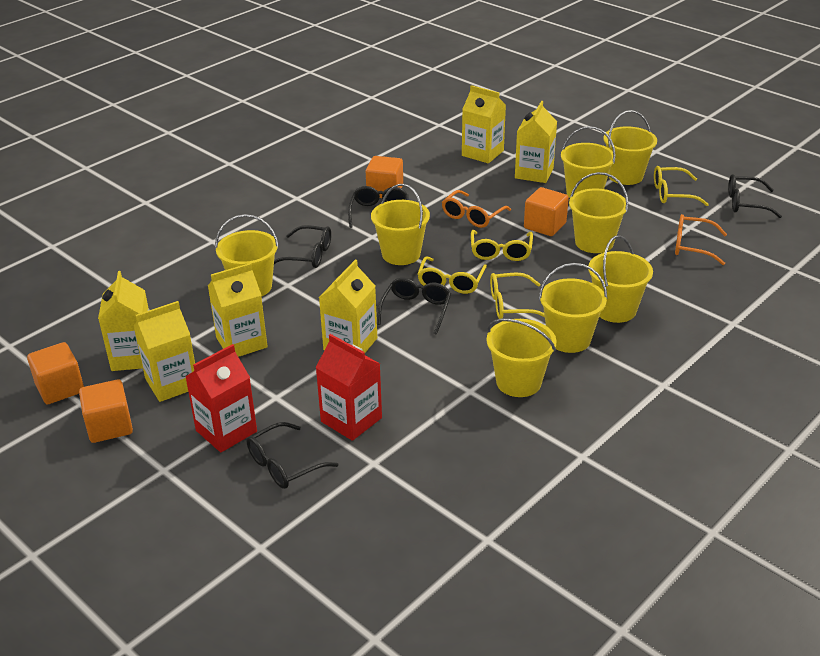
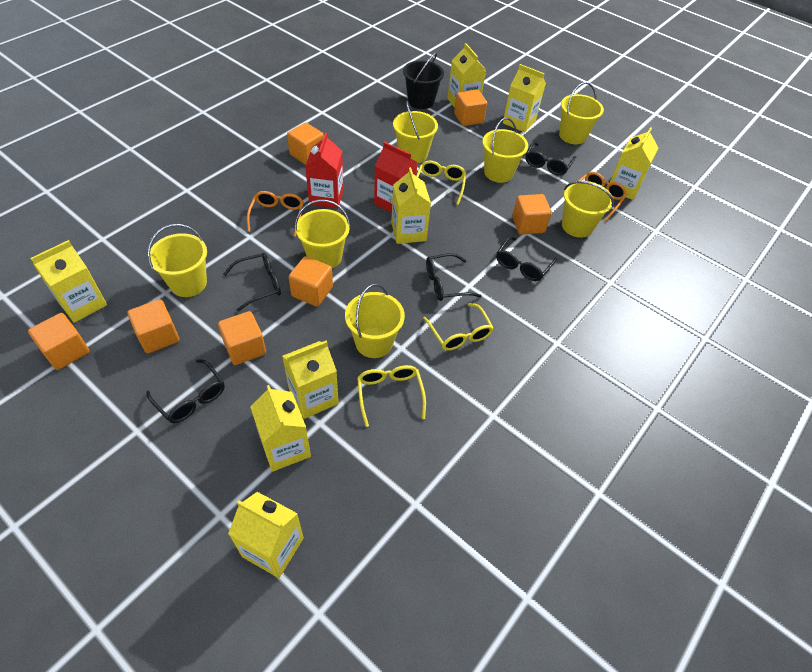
black bucket: none = 0 -> [403,52,444,109] = 1
orange cube: [27,342,84,404] [79,379,133,443] [366,156,403,198] [524,187,569,236] = 4 -> [28,313,90,370] [127,299,179,353] [218,311,266,365] [287,123,324,165] [289,256,333,307] [454,89,487,126] [512,194,552,235] = 7
yellow bucket: [215,214,279,297] [371,184,430,265] [487,319,557,397] [539,263,607,353] [561,126,616,198] [569,172,629,253] [588,235,653,323] [603,110,657,185] = 8 -> [147,224,207,297] [295,199,350,268] [345,284,405,358] [393,101,438,164] [482,118,528,183] [559,82,604,144] [562,181,614,238] = 7
yellow carton: [98,271,149,371] [133,301,195,402] [208,263,268,357] [319,260,377,353] [462,85,506,163] [515,101,557,183] = 6 -> [30,240,107,323] [228,492,304,578] [250,385,311,472] [282,341,339,419] [391,167,431,244] [447,43,486,108] [503,64,546,132] [610,127,658,200] = 8
yellow glasses: [417,256,487,294] [471,230,533,261] [490,273,545,319] [654,166,709,206] = 4 -> [357,365,426,427] [416,161,466,205] [423,303,494,351] = 3

